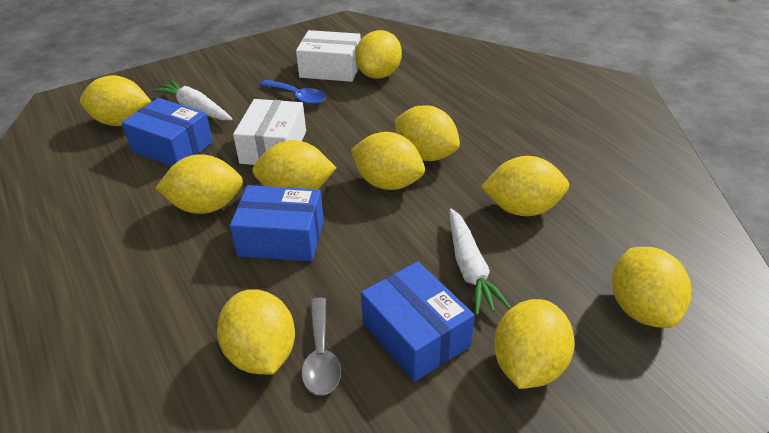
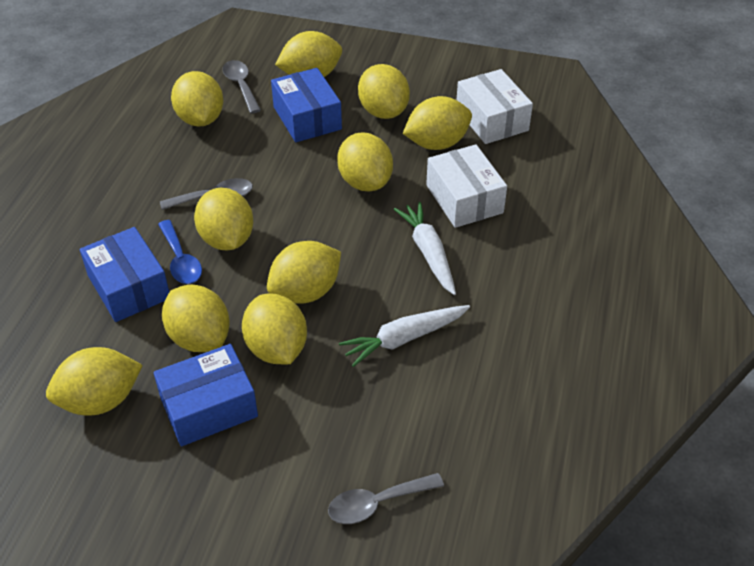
grey spoon: [301,298,341,396] = 1 -> [160,178,253,210] [223,60,261,114] [328,473,444,524] = 3

